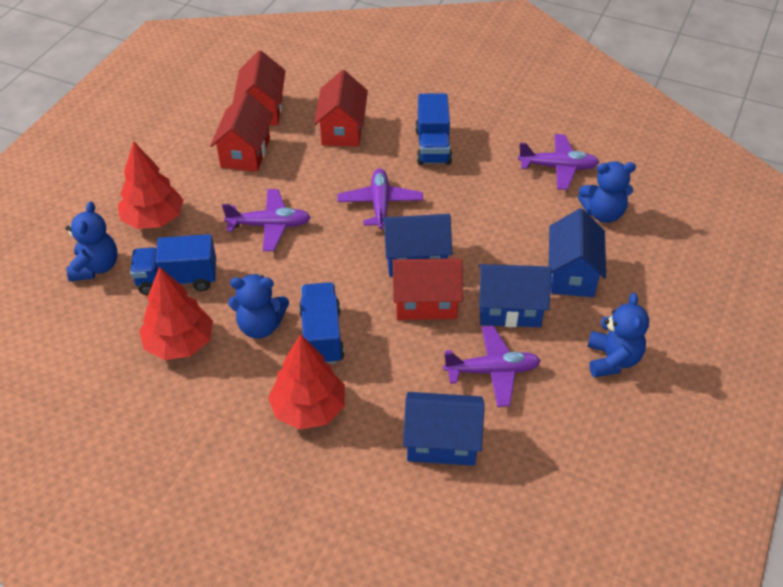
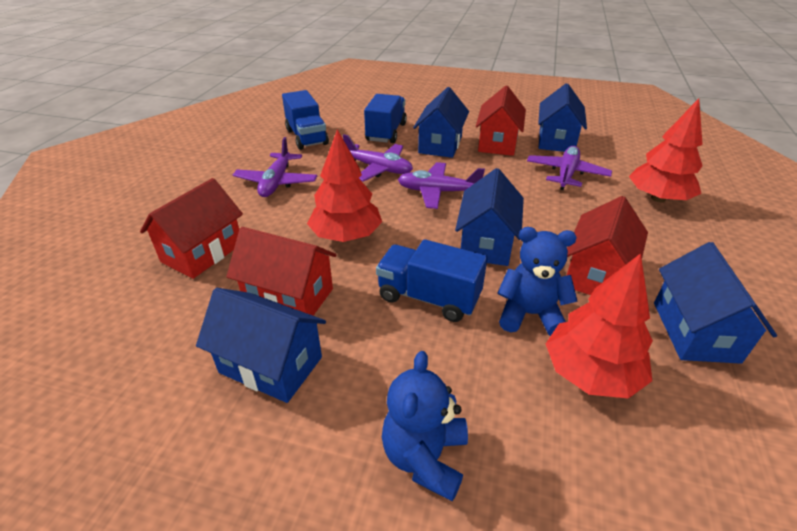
blue house: [382,214,452,276] [403,392,485,466] [478,264,551,327] [549,208,606,297] = 4 -> [196,288,326,403] [413,87,469,158] [455,168,524,266] [538,83,587,152] [654,242,777,364] = 5
blue teddy bear: [65,201,118,282] [228,274,289,339] [578,161,636,223] [587,293,649,378] = 4 -> [382,351,468,501] [497,227,578,336] = 2

